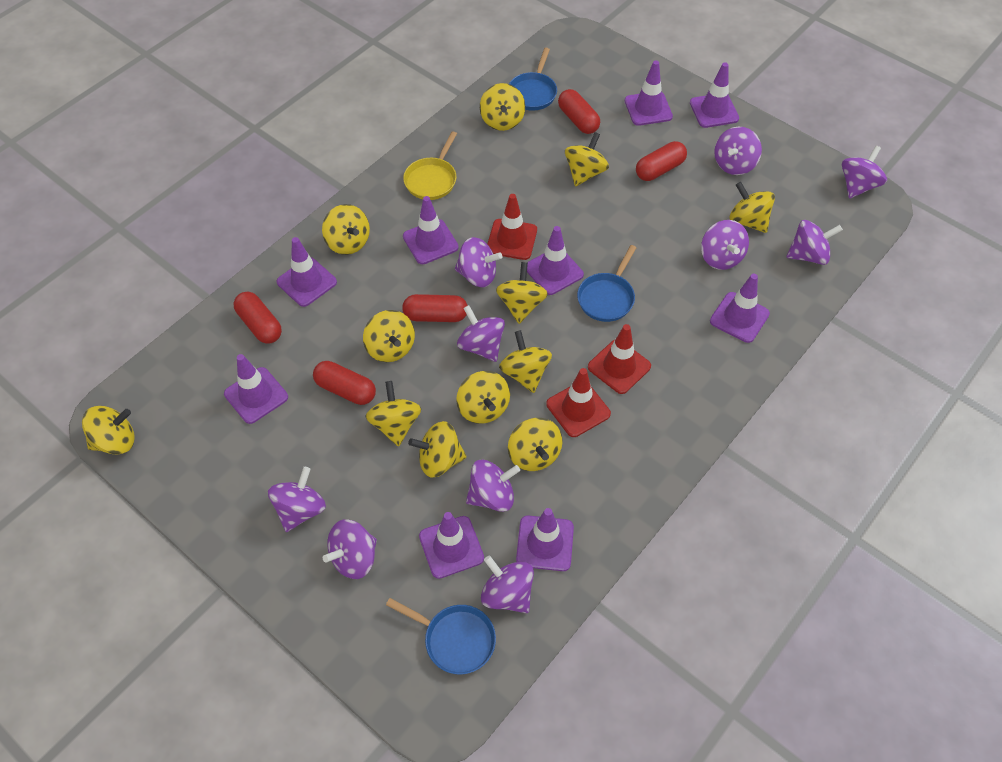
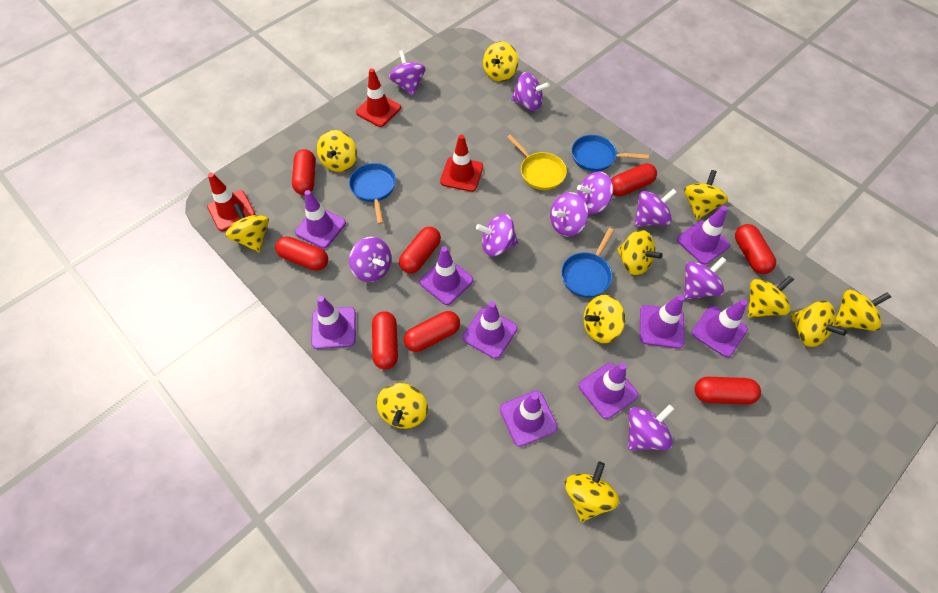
purple spinning top: [268,467,326,532] [323,520,377,579] [455,237,502,287] [457,305,505,362] [466,460,520,512] [481,555,534,613] [701,220,749,270] [714,127,762,175] [786,220,843,265] [842,145,887,199] = 10 -> [349,237,391,282] [389,50,425,96] [476,214,518,256] [511,72,550,111] [550,192,588,236] [577,172,613,214] [628,405,674,450] [634,189,677,227] [684,257,727,300] = 9
red capsule: [234,292,282,344] [313,361,376,405] [402,294,468,322] [558,89,600,134] [636,141,687,181] = 5 -> [275,236,328,271] [292,149,316,195] [372,312,398,370] [399,227,441,273] [404,311,460,352] [611,163,657,196] [694,377,761,405] [735,224,776,274] = 8
yellow spinning top: [82,406,135,454] [322,204,370,255] [363,310,415,362] [365,381,422,447] [408,421,466,478] [456,371,510,424] [480,83,525,131] [496,262,548,324] [499,330,552,393] [508,418,563,471] [565,132,609,186] [730,182,775,233] = 12 -> [226,203,269,253] [317,130,357,172] [376,383,428,429] [483,41,518,82] [565,462,619,522] [583,295,625,343] [617,230,663,275] [684,170,728,220] [747,275,794,318] [790,301,847,347] [834,290,891,331] = 11

